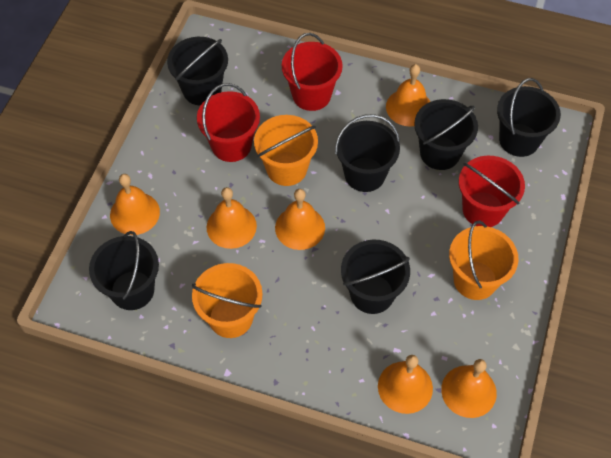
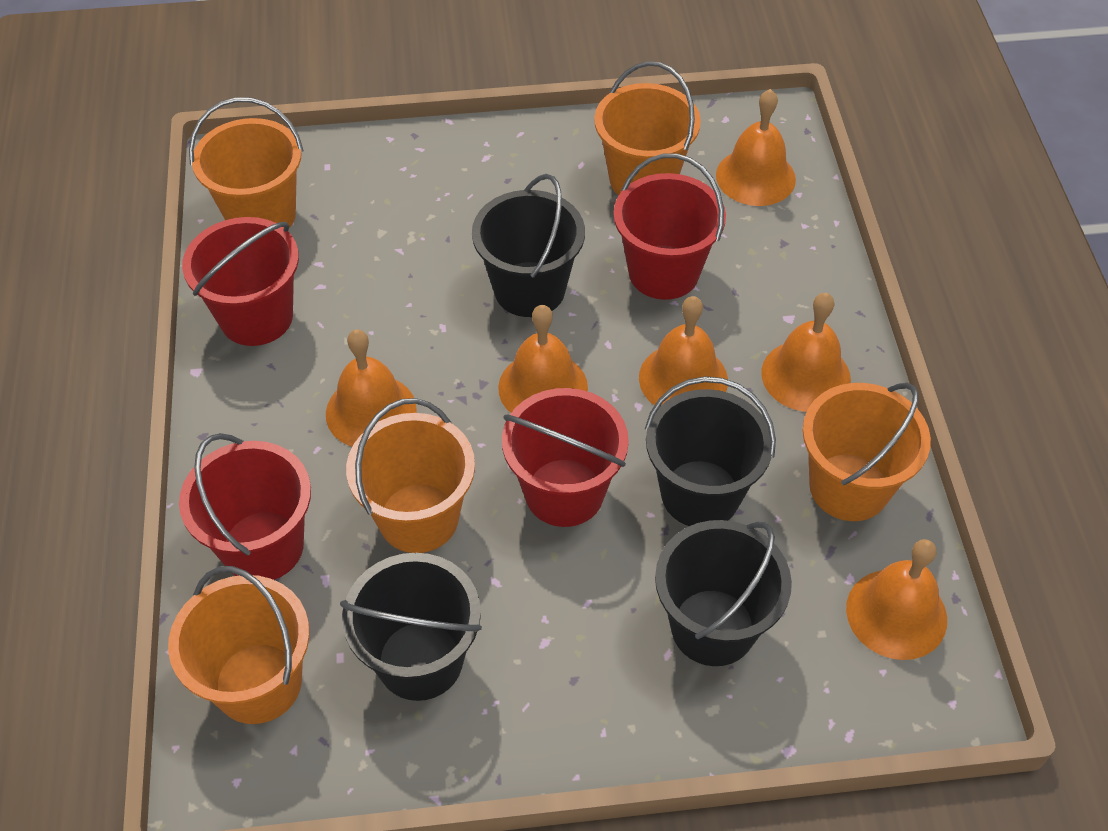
black bucket: [89,231,159,310] [167,37,228,106] [335,114,400,192] [341,240,410,314] [414,99,478,170] [497,78,561,157] = 6 -> [340,553,482,701] [472,174,585,317] [645,376,776,526] [655,520,792,666] = 4
orange bucket: [192,263,262,338] [254,115,318,186] [449,220,519,300] = 3 -> [168,566,310,724] [189,97,304,228] [346,398,475,553] [594,61,701,196] [803,383,931,521] = 5
red bucket: [197,83,260,162] [282,33,343,111] [459,156,525,227] = 3 -> [179,433,311,580] [182,217,299,346] [502,388,629,527] [613,153,726,300] = 4

